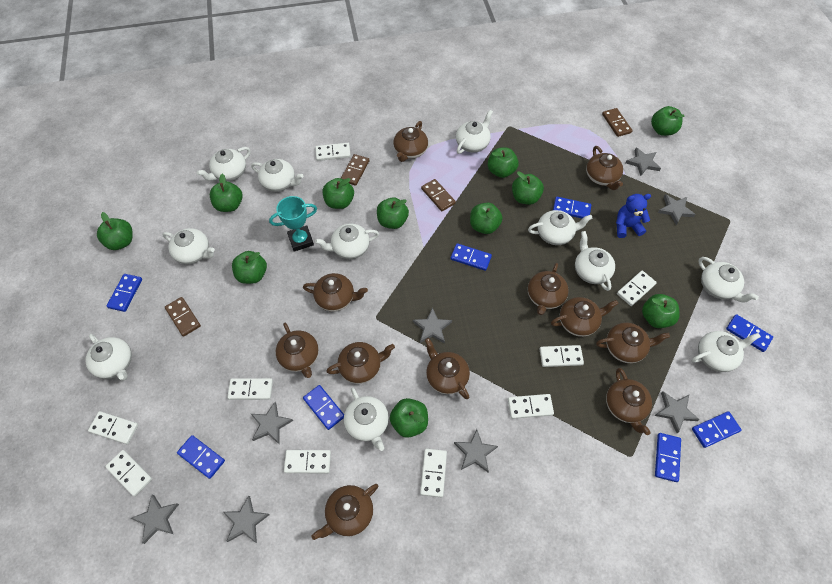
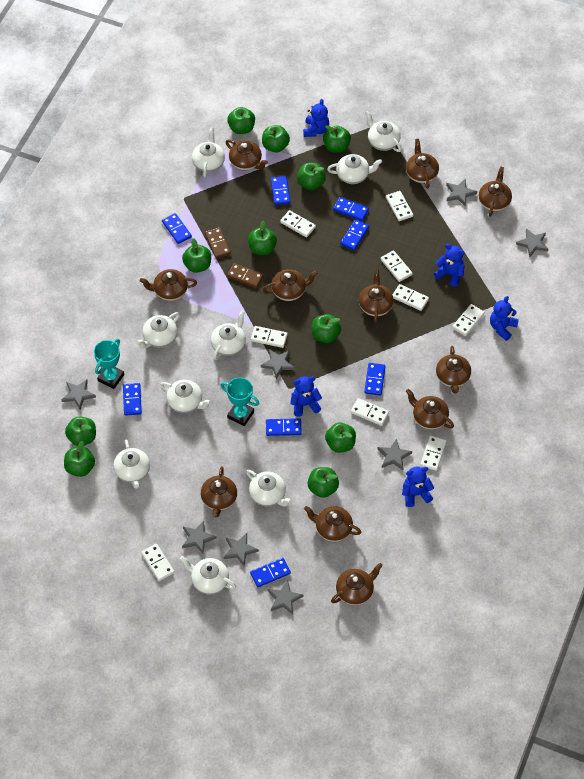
blue teddy bear: [616,194,651,238] = 1 -> [290,376,322,417] [303,99,329,137] [402,466,434,507] [434,244,465,287] [490,296,519,341] = 5
brown domino: [165,297,201,337] [341,154,370,186] [421,179,456,211] [602,108,633,137] = 4 -> [205,227,231,258] [227,263,264,288] = 2
turquoise trophy: [269,196,317,252] = 1 -> [94,339,124,389] [221,377,259,426] = 2
white teapot: [85,334,132,381] [162,228,215,264] [197,147,250,181] [251,159,303,192] [315,223,379,259] [344,388,389,451] [456,110,493,154] [528,210,593,245] [575,231,615,291] [692,331,761,372] [698,257,759,302] = 11 -> [113,440,150,489] [136,312,179,348] [160,380,212,413] [180,556,236,595] [192,128,225,177] [211,310,246,360] [246,470,292,506] [327,154,382,184] [365,111,401,152] = 9

